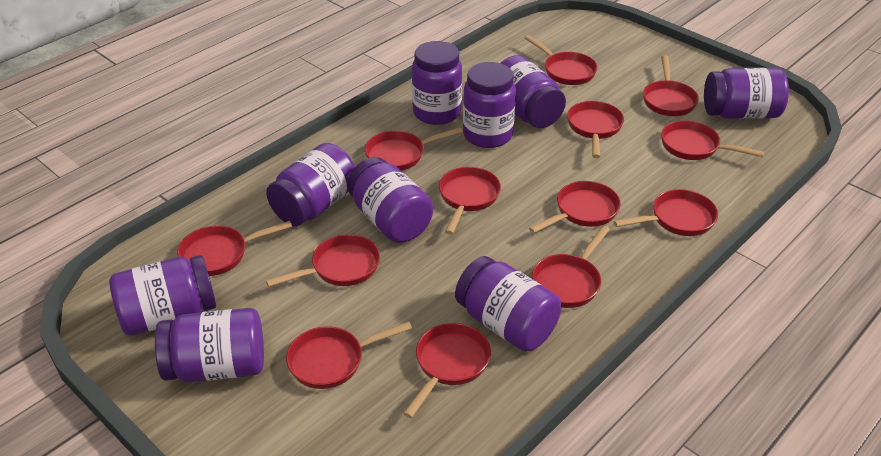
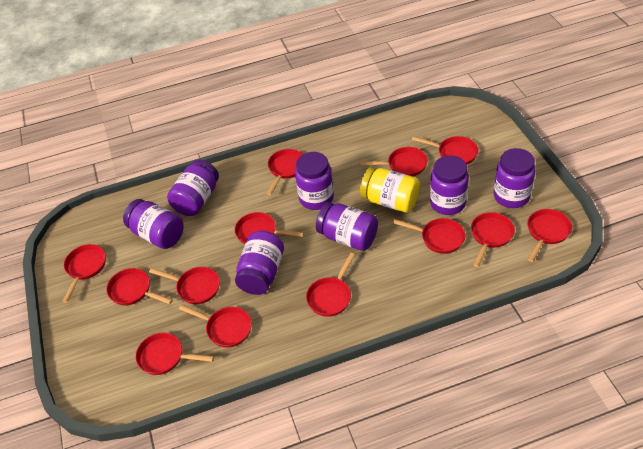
purple jar: [109,255,216,336] [155,308,264,382] [266,143,355,226] [347,157,433,243] [412,41,462,125] [455,256,561,352] [463,62,516,148] [501,55,566,128] [704,68,789,119] = 9 -> [123,199,184,249] [167,160,219,216] [235,231,284,295] [295,152,334,210] [316,202,378,251] [430,155,469,215] [494,148,535,208] = 7
yellow jar: none = 0 -> [360,167,420,213] = 1

